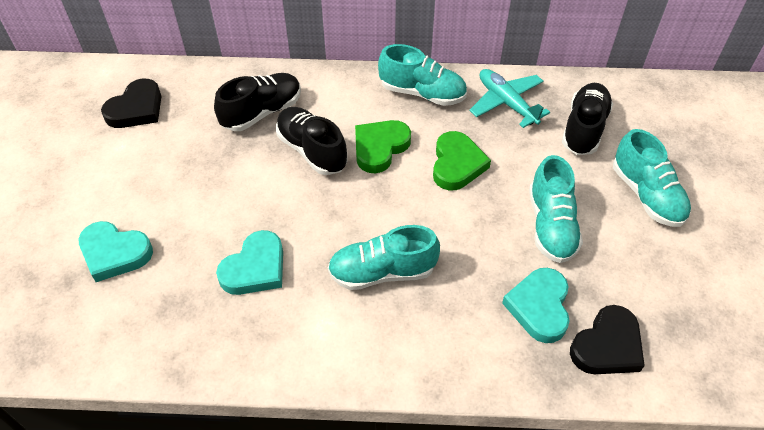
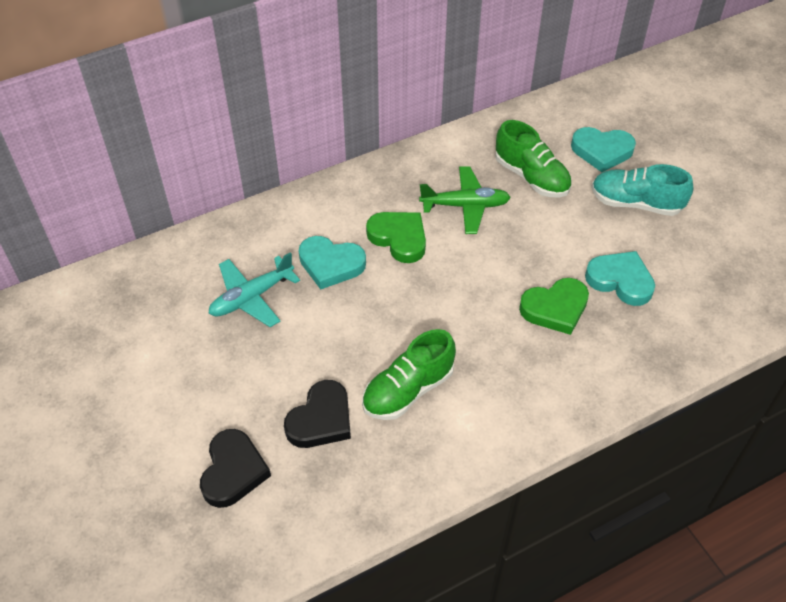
black shoe: [214,73,301,131] [276,107,348,175] [562,83,613,155] = 3 -> none = 0
green plane: none = 0 -> [419,166,511,234] = 1
green shoe: none = 0 -> [362,329,456,420] [495,120,572,197] = 2
turquoise shoe: [328,225,440,290] [378,44,467,106] [529,155,583,263] [613,129,691,227] = 4 -> [592,164,693,216] = 1

